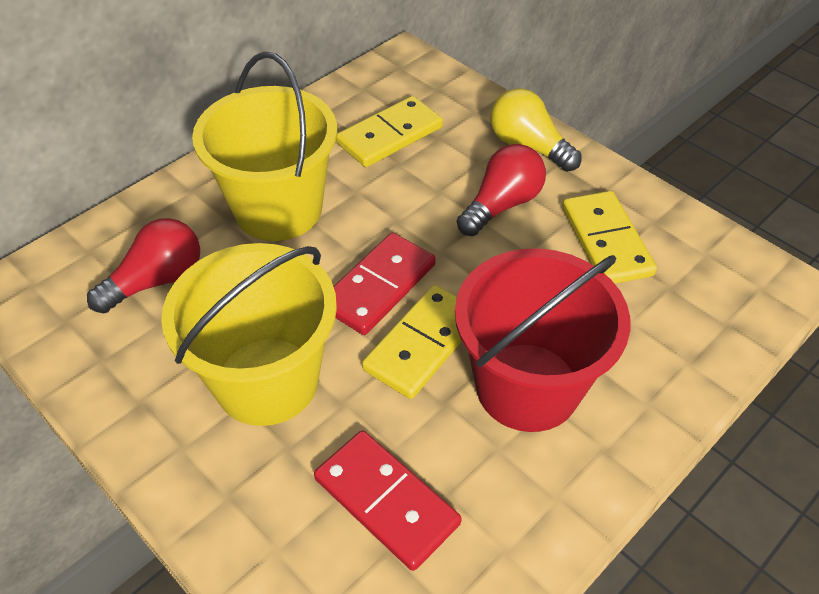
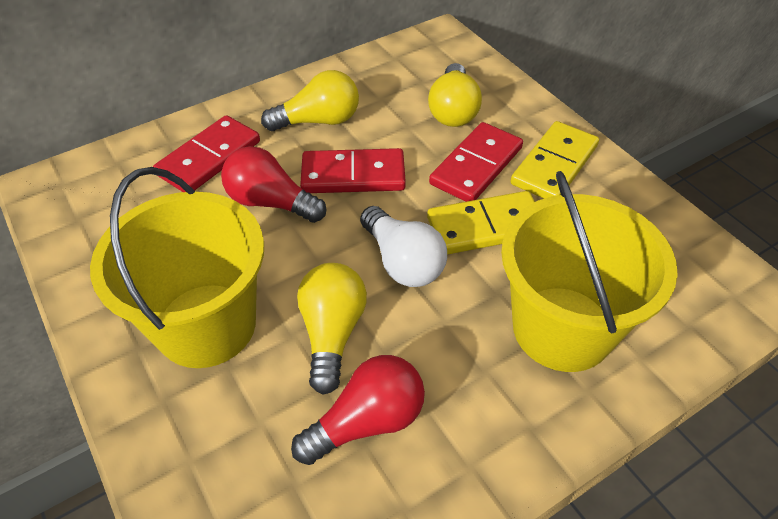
red bucket: [455,248,630,432] = 1 -> none = 0
red domino: [314,430,462,571] [333,233,436,335] = 2 -> [153,115,260,192] [300,148,406,193] [429,122,523,202] = 3
white light bulb: none = 0 -> [360,206,447,287] = 1
yellow domino: [336,96,443,167] [362,285,462,399] [562,191,657,284] = 3 -> [427,191,535,255] [511,121,599,199] = 2
yellow light bulb: [490,88,582,172] = 1 -> [261,70,359,131] [297,263,367,395] [428,63,482,127] = 3

